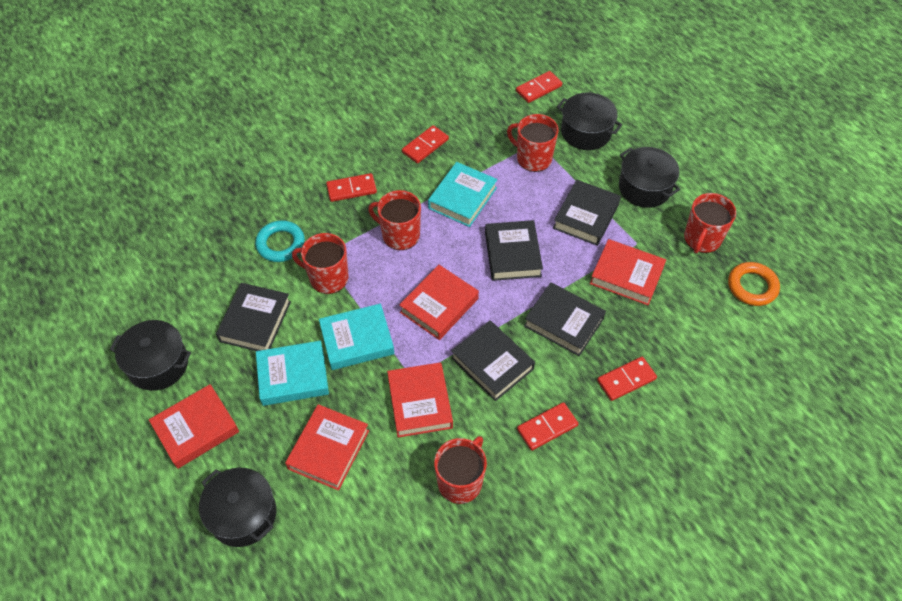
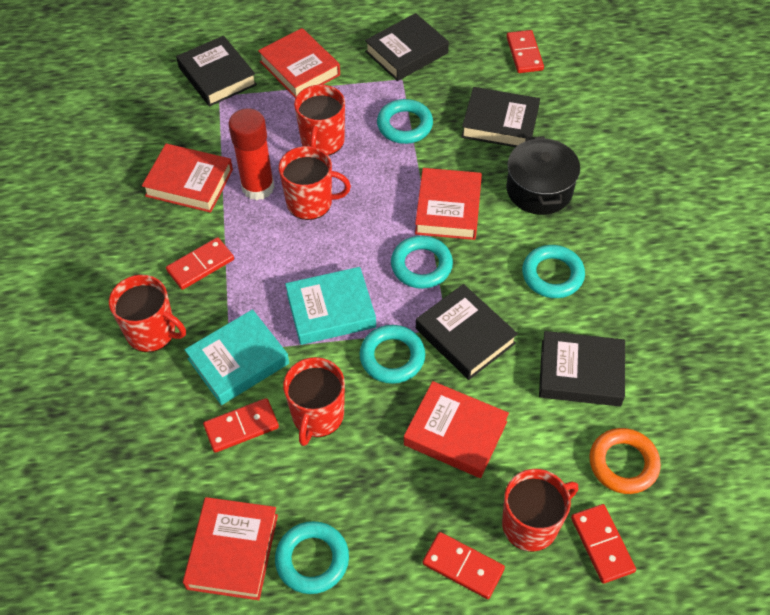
black pot: [110,320,191,391] [199,468,276,547] [557,92,622,150] [619,147,680,208] = 4 -> [506,136,580,215] = 1
red glue stick: none = 0 -> [229,108,275,200] = 1
turquoise book: [256,341,329,406] [319,304,395,370] [428,162,498,227] = 3 -> [184,309,289,405] [285,267,376,345] = 2
turquoise ring: [255,220,305,262] = 1 -> [275,521,349,594] [359,325,425,384] [377,99,433,144] [391,236,453,289] [522,245,585,298] = 5

